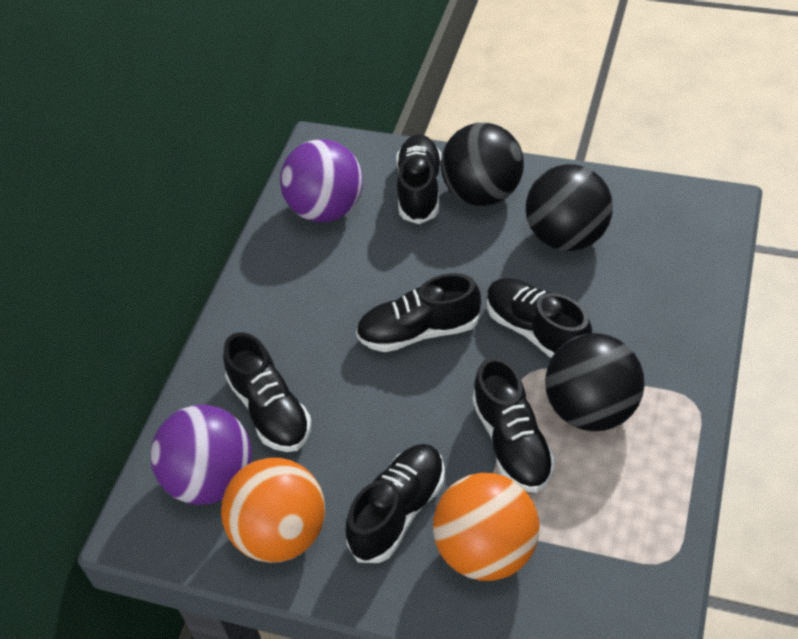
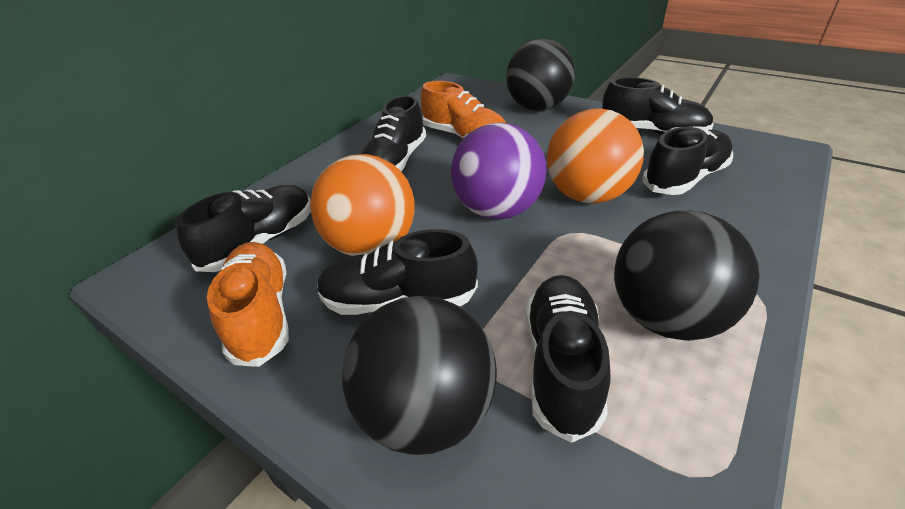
orange shoe: none = 0 -> [207,242,289,367] [421,81,506,139] = 2
purple ball: [151,405,252,505] [280,139,363,222] = 2 -> [451,123,547,219] = 1

